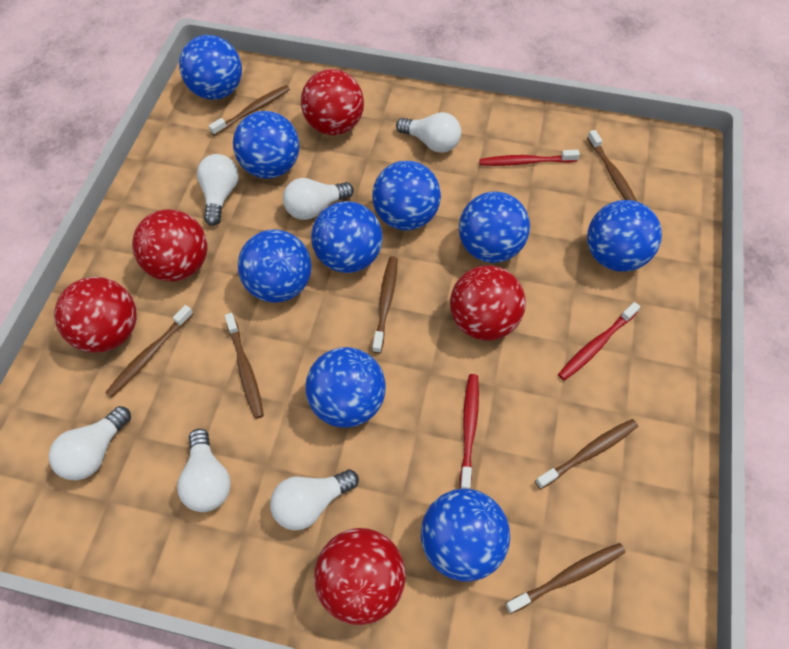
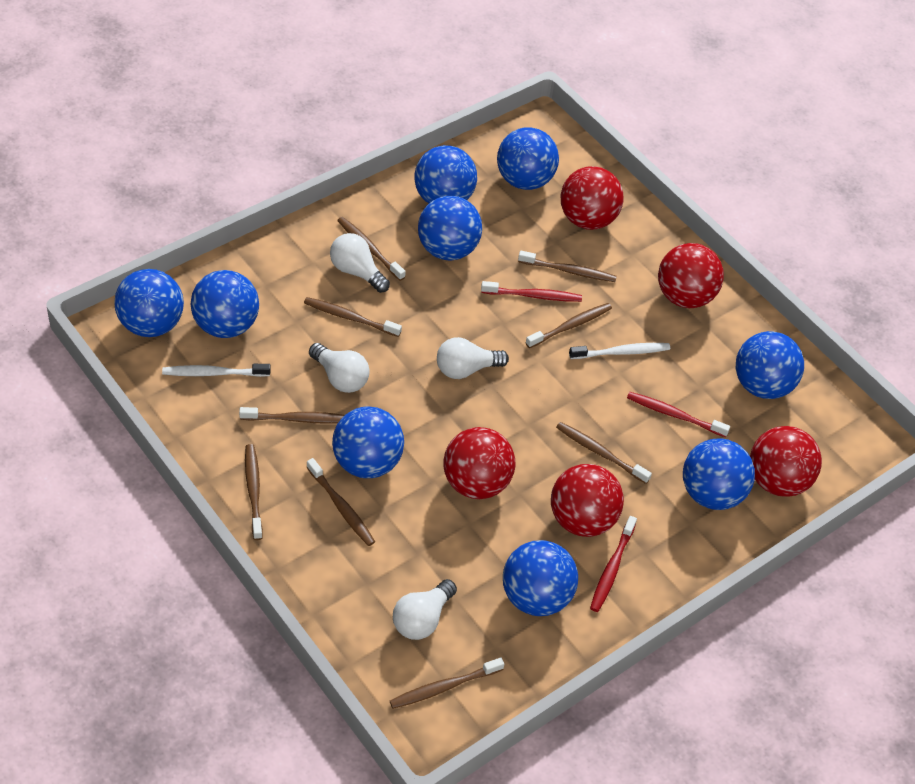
brown toothbrush: [105,305,193,398] [209,85,290,136] [225,313,264,419] [372,256,398,354] [505,543,625,614] [535,419,638,489] [587,130,637,201] = 7 -> [239,407,344,424] [245,444,263,540] [304,297,402,337] [307,458,375,546] [337,217,406,281] [390,657,504,709] [518,251,617,282] [526,303,612,348] [556,422,652,484] = 9
white light bulb: [49,406,131,480] [177,429,231,512] [197,154,239,226] [270,469,359,530] [283,178,354,220] [396,112,461,153] = 6 -> [309,343,370,393] [330,233,390,293] [393,579,457,640] [437,337,509,379] = 4
white toothbrush: none = 0 -> [162,364,270,377] [569,343,670,359] = 2

